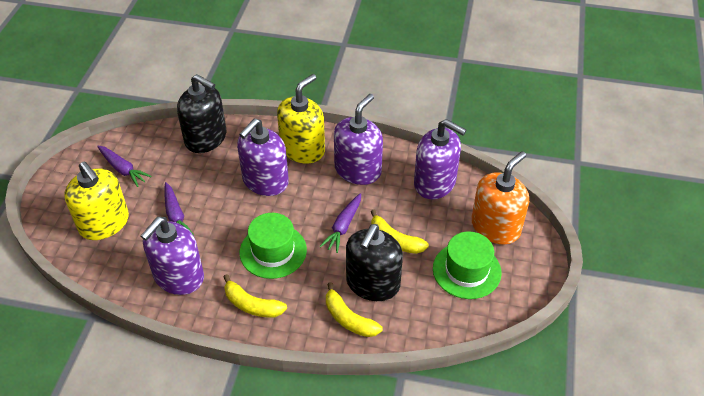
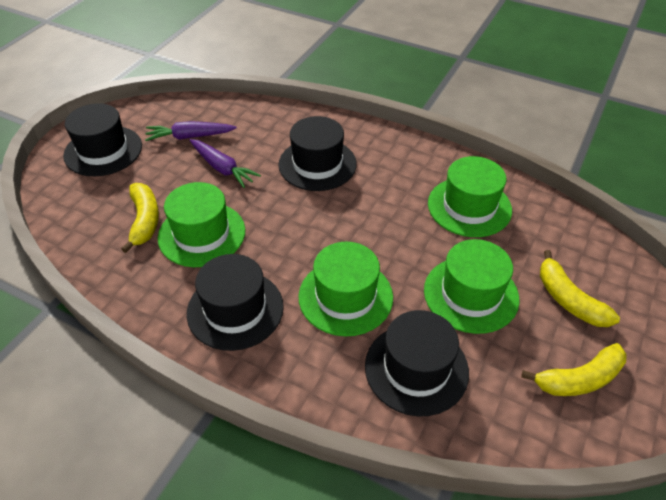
black hat: none = 0 -> [63,103,142,176] [187,254,284,351] [278,116,357,191] [365,310,469,417] = 4
black soap dispenser: [177,74,226,153] [346,224,403,301] = 2 -> none = 0
green hat: [240,213,307,279] [433,231,502,299] = 2 -> [158,182,245,267] [298,242,393,336] [424,239,520,334] [428,156,512,237] = 4
orange soap dispenser: [471,151,529,244] = 1 -> none = 0
purple carrot: [97,146,152,187] [164,182,194,236] [319,193,361,253] = 3 -> [145,121,237,141] [190,139,261,188] = 2
purple soap dispenser: [141,217,204,295] [237,118,289,196] [334,94,383,185] [414,119,466,199] = 4 -> none = 0
yellow soap dispenser: [64,161,129,240] [277,74,325,163] = 2 -> none = 0

